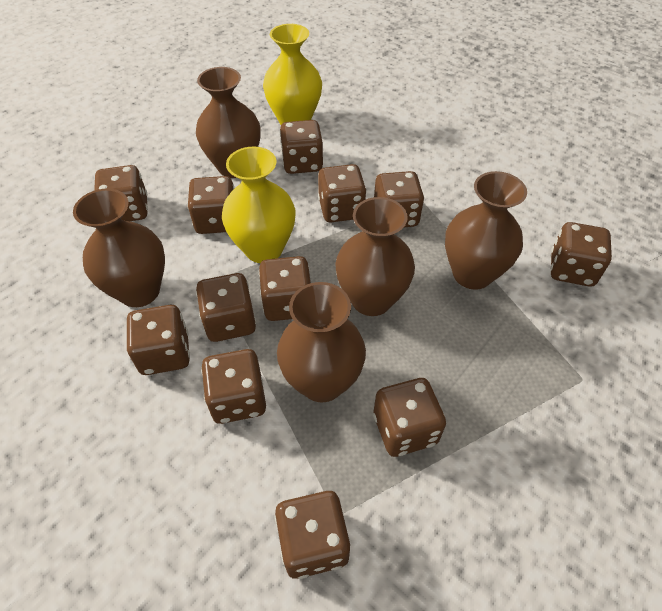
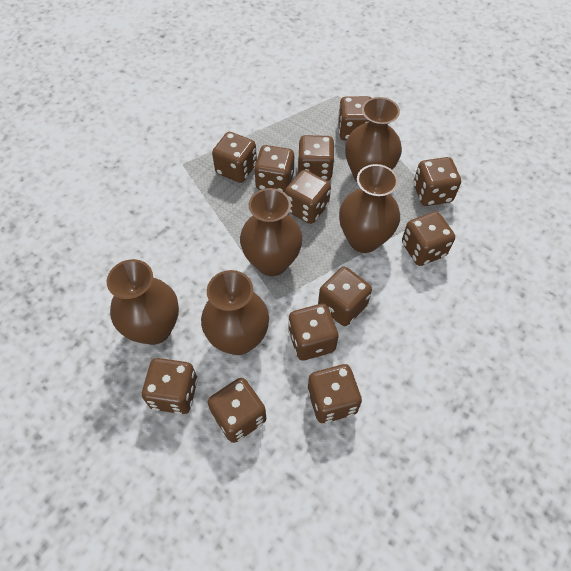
yellow vase: [222,147,295,263] [263,24,322,125] = 2 -> none = 0

